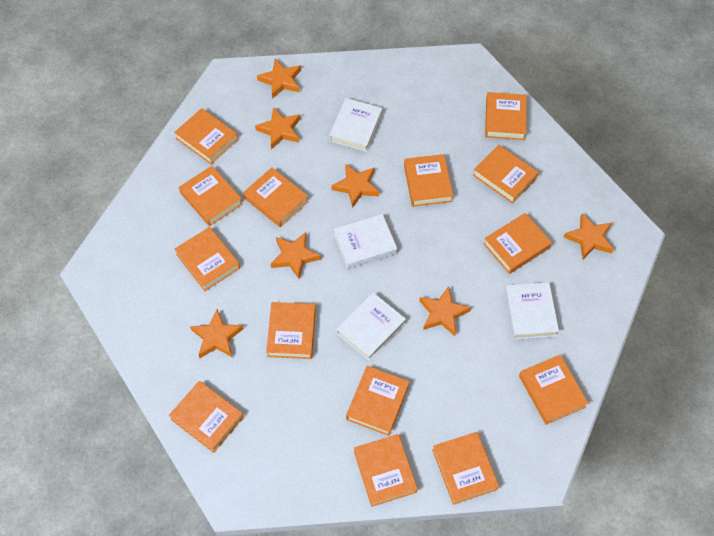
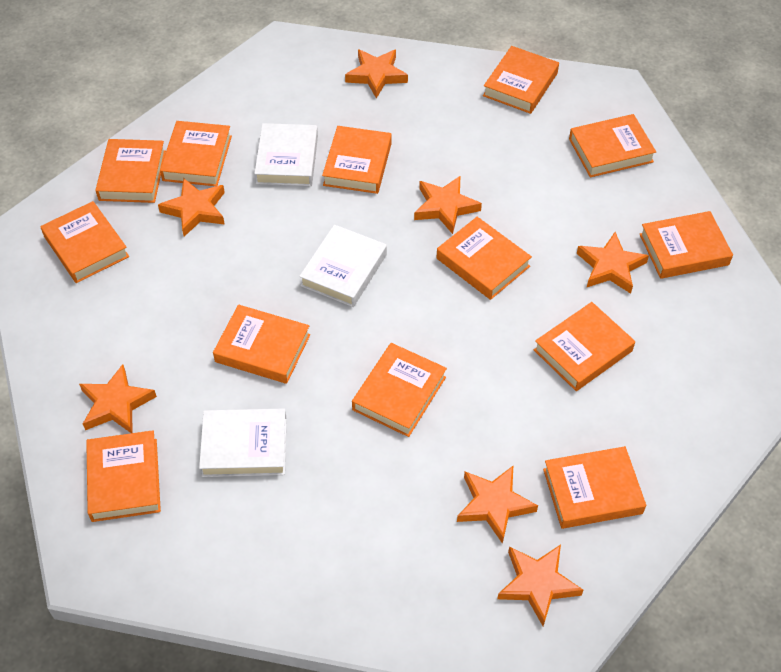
orange book: [169,381,244,453] [174,108,238,164] [175,227,240,291] [179,166,243,226] [243,167,309,227] [266,302,316,359] [346,366,410,436] [354,434,418,507] [404,154,453,207] [432,432,499,505] [473,145,539,204] [483,213,552,274] [485,92,527,140] [519,355,588,425] = 14 -> [41,201,129,283] [86,430,161,522] [95,139,166,203] [160,121,232,186] [213,305,310,384] [322,126,391,194] [352,343,447,437] [437,217,532,300] [483,46,559,114] [534,302,635,391] [543,446,646,529] [569,114,656,177] [640,211,733,279] = 13
white book: [329,98,382,152] [334,214,397,269] [336,293,406,361] [505,282,559,340] = 4 -> [199,409,287,477] [254,123,318,186] [299,225,387,307] = 3

